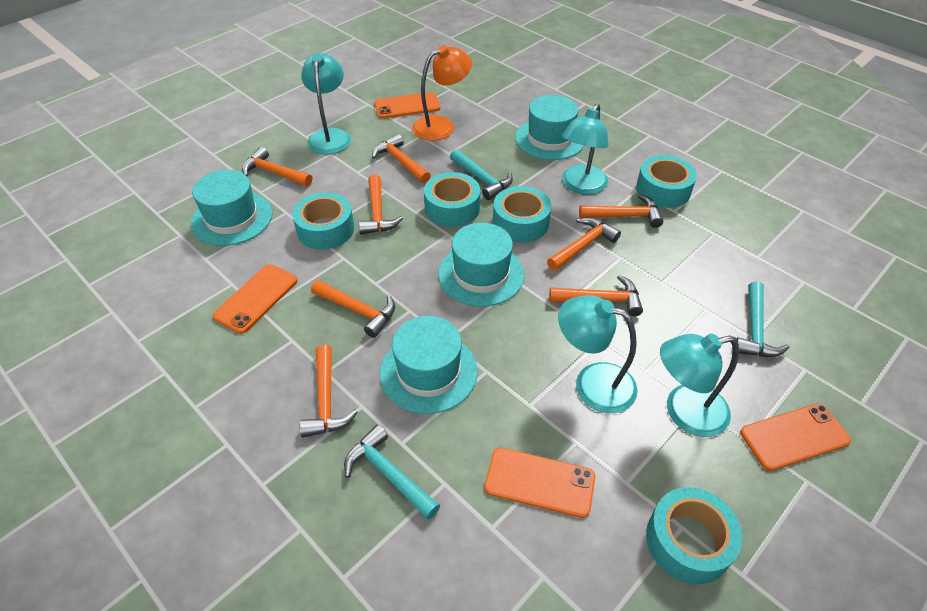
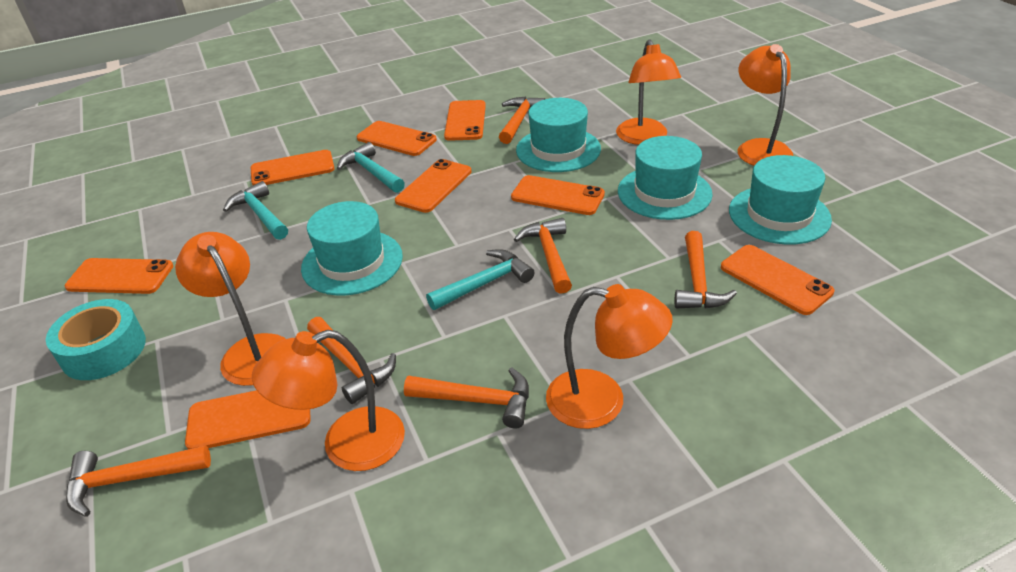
orange hammer: [242,147,312,187] [299,345,358,438] [311,280,395,338] [359,175,403,234] [372,134,431,183] [547,217,621,271] [549,275,643,316] [579,194,663,228] = 8 -> [66,445,211,517] [307,317,396,404] [404,367,529,429] [499,97,545,144] [514,218,572,294] [675,231,737,309] = 6
orange lamp: [412,45,472,141] = 1 -> [175,232,286,386] [252,330,405,471] [546,284,673,429] [616,39,681,145] [738,44,793,166] = 5
orange phone: [212,264,297,334] [374,92,440,119] [484,447,595,518] [740,403,851,471] = 4 -> [65,258,173,294] [185,390,311,449] [250,150,335,185] [357,121,437,156] [395,159,472,213] [444,100,486,141] [511,175,605,215] [721,245,834,315] = 8
turquoise lamp: [301,53,351,154] [558,295,638,413] [562,104,608,195] [660,333,739,437] = 4 -> none = 0
turquoise tape: [292,192,354,250] [424,172,480,227] [493,186,552,242] [636,155,697,208] [646,487,742,584] = 5 -> [46,299,146,380] = 1

